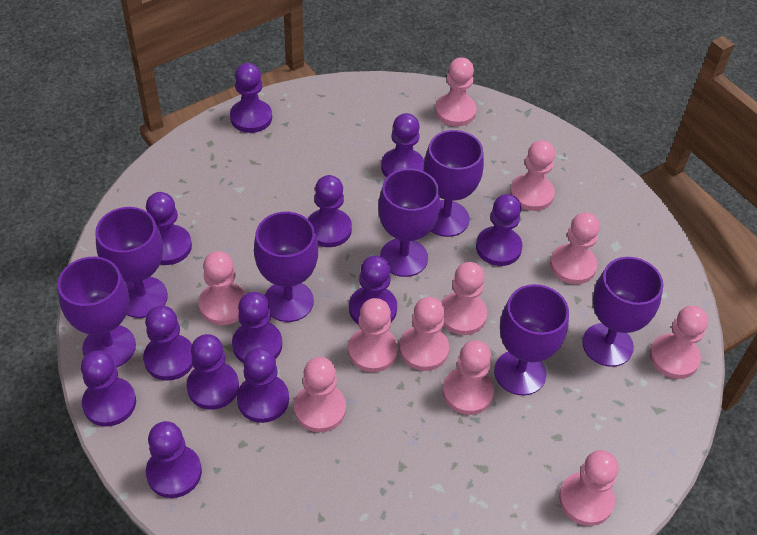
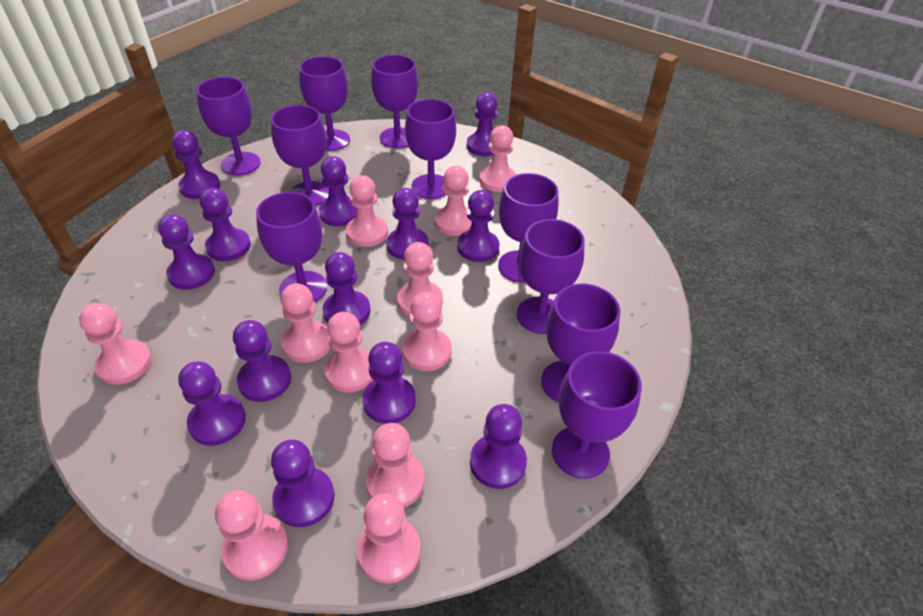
purple goblet: [58,257,136,368] [95,207,168,318] [254,212,318,322] [378,168,440,277] [424,130,484,237] [494,284,569,396] [582,257,664,367] = 7 -> [196,77,261,175] [256,192,327,302] [271,105,329,206] [299,56,350,151] [371,55,418,148] [405,99,456,199] [498,173,558,283] [517,219,585,334] [541,284,620,403] [552,351,642,479] = 10
purple pawn: [81,350,136,427] [143,306,193,381] [146,192,192,265] [146,421,202,498] [187,334,239,410] [230,63,272,133] [232,292,282,363] [237,347,289,423] [308,175,352,247] [349,255,397,325] [381,113,424,178] [476,194,522,266] = 12 -> [158,214,215,290] [172,130,220,199] [178,361,246,446] [200,188,251,261] [233,320,291,402] [271,439,334,527] [319,156,357,226] [323,252,370,325] [363,342,416,424] [386,188,429,260] [457,190,499,262] [467,92,498,156] [470,404,527,489] = 13

